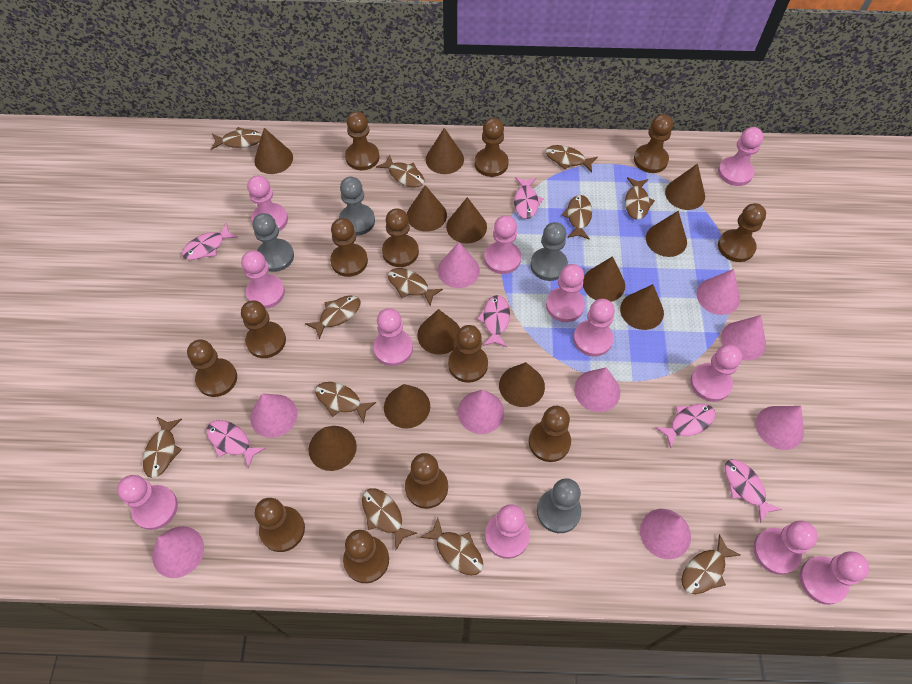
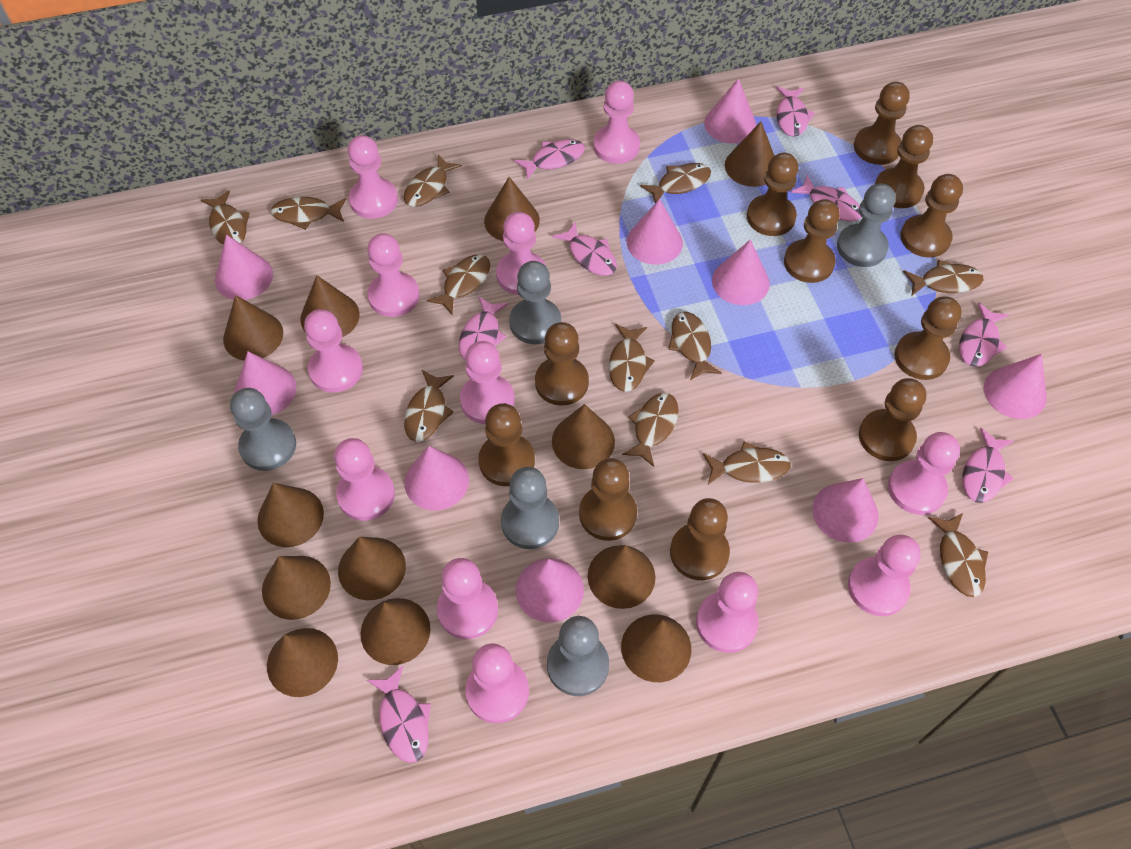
brown pawn: [187,339,237,397] [241,300,286,358] [255,498,305,552] [330,218,368,277] [343,530,389,583] [345,111,379,170] [382,208,419,267] [405,453,448,509] [448,325,488,383] [474,118,509,177] [529,406,571,462] [634,114,673,173] [718,203,766,262] = 13 -> [479,403,535,486] [535,322,589,406] [579,458,637,541] [670,498,730,580] [747,153,799,236] [784,199,840,283] [854,82,909,165] [859,378,926,461] [875,125,933,208] [894,296,962,380] [900,174,963,257] = 11
grey pawn: [252,213,294,272] [339,177,375,236] [530,222,568,281] [537,478,582,533] = 4 -> [230,388,296,471] [501,467,559,549] [509,261,561,344] [547,616,609,696] [837,183,896,267] = 5
pink fish: [182,223,238,260] [206,420,266,469] [477,295,510,347] [514,177,544,219] [655,404,715,448] [725,459,782,523] = 6 -> [367,666,431,763] [459,296,508,360] [514,139,585,180] [552,222,617,276] [776,87,815,137] [790,175,862,222] [959,302,1009,367] [963,428,1014,503] = 8

